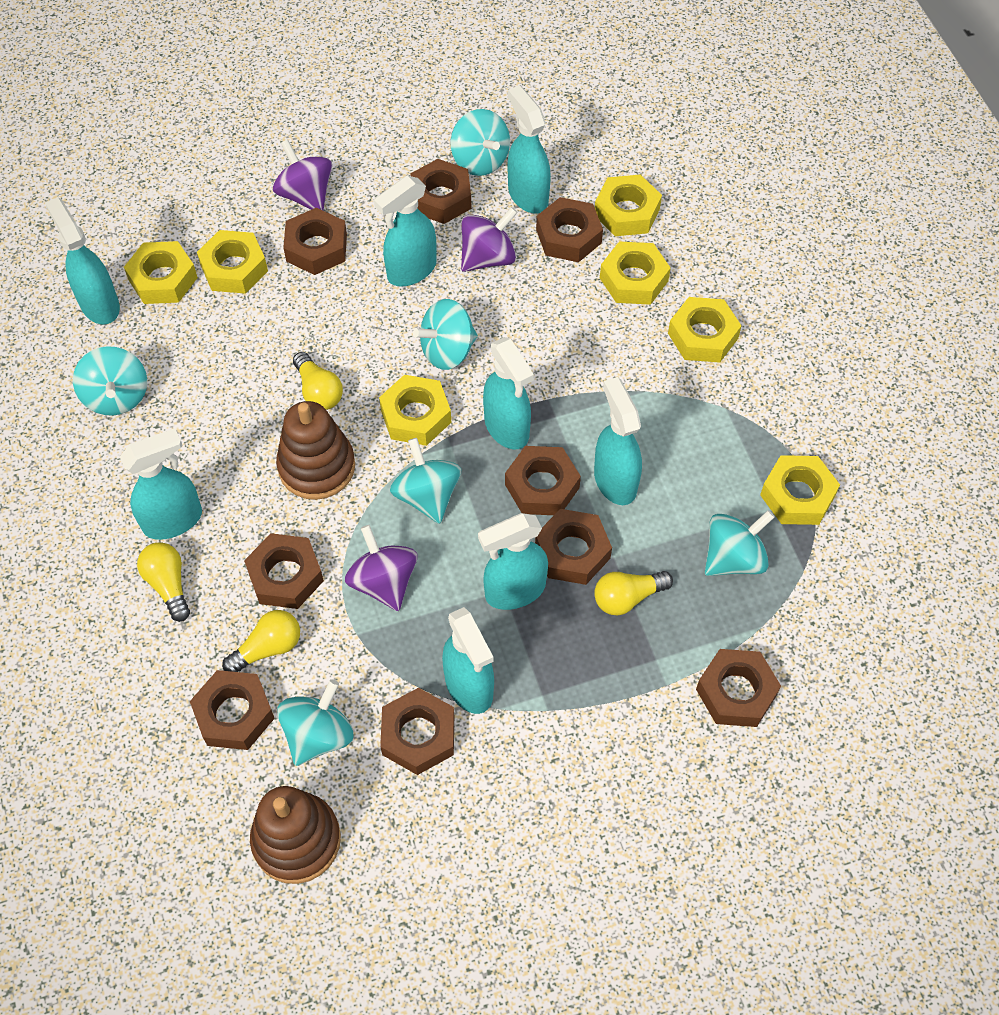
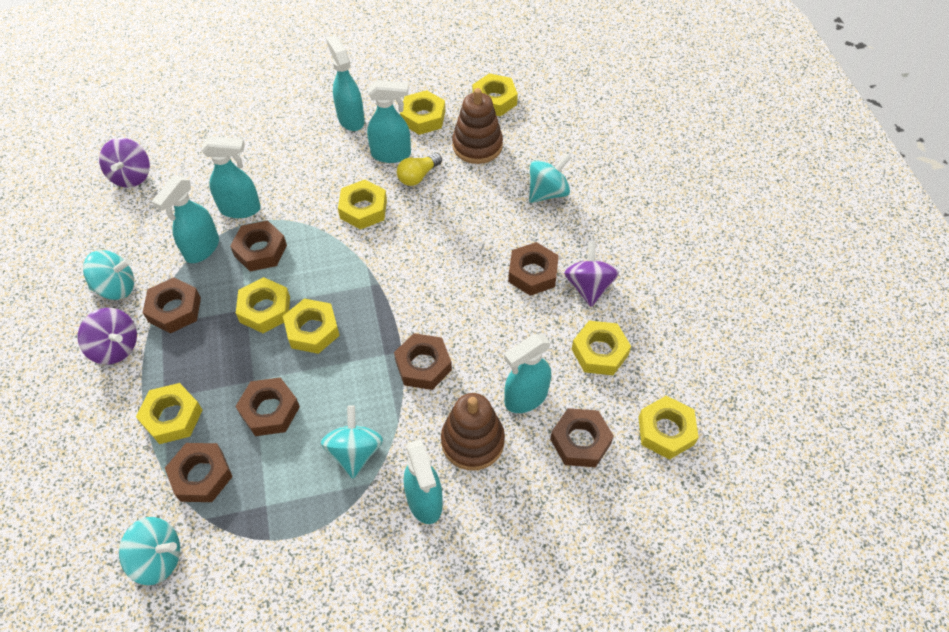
brown nut: [190,670,275,750] [244,533,324,609] [283,208,347,275] [380,688,454,775] [410,159,471,224] [505,446,581,515] [535,509,612,585] [536,197,603,262] [696,649,781,727] = 9 -> [143,277,201,333] [165,443,233,502] [230,220,287,272] [235,377,300,436] [394,333,452,390] [508,242,559,296] [550,408,614,467] = 7
turquoise spinning top: [73,346,147,415] [277,679,354,766] [390,438,461,524] [413,299,478,370] [451,109,510,176] [705,510,775,576] = 6 -> [83,250,134,300] [119,517,180,585] [321,405,383,479] [529,154,571,203] = 4
turquoise spray bottle: [45,197,120,324] [120,428,202,540] [374,175,437,287] [442,607,494,714] [478,513,548,610] [483,337,534,449] [508,85,551,213] [594,377,642,505] = 8 -> [152,176,219,263] [201,136,261,218] [326,35,365,131] [367,80,411,163] [404,439,443,524] [504,334,551,413] = 6
yellow light bulb: [137,542,190,622] [222,610,300,672] [293,352,343,410] [594,571,673,615] = 4 -> [397,153,442,186] = 1
yellow nut: [124,241,198,304] [197,230,268,294] [379,375,451,446] [595,174,662,236] [600,242,671,305] [668,297,742,363] [760,455,840,525] = 7 -> [136,383,203,444] [236,277,290,333] [283,299,340,354] [338,179,387,229] [400,90,445,135] [472,73,518,116] [572,321,631,375] [638,396,699,459] = 8

